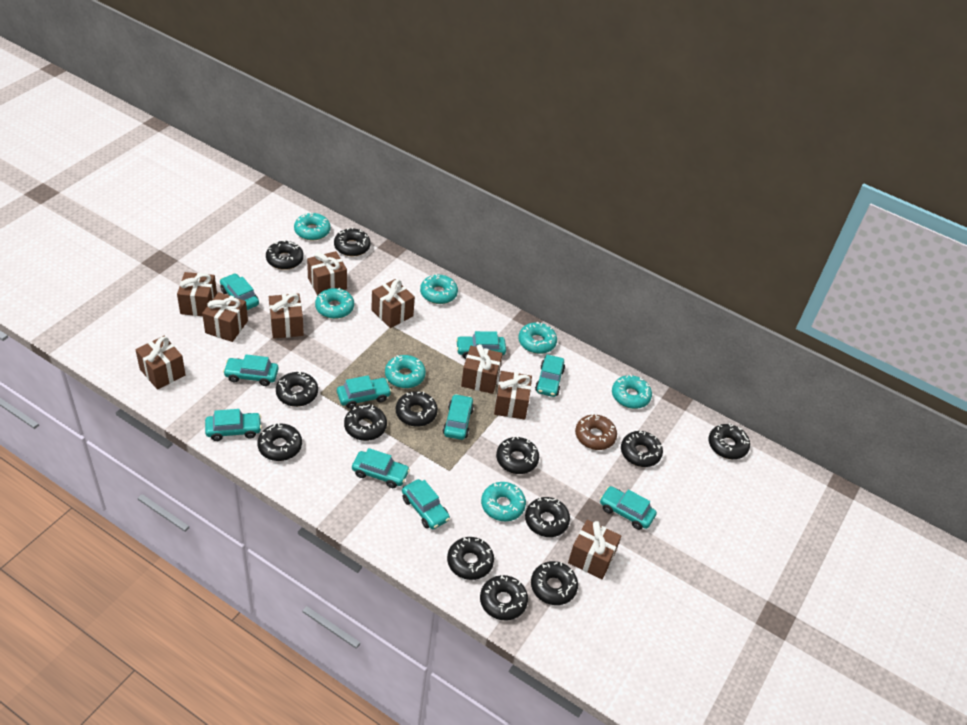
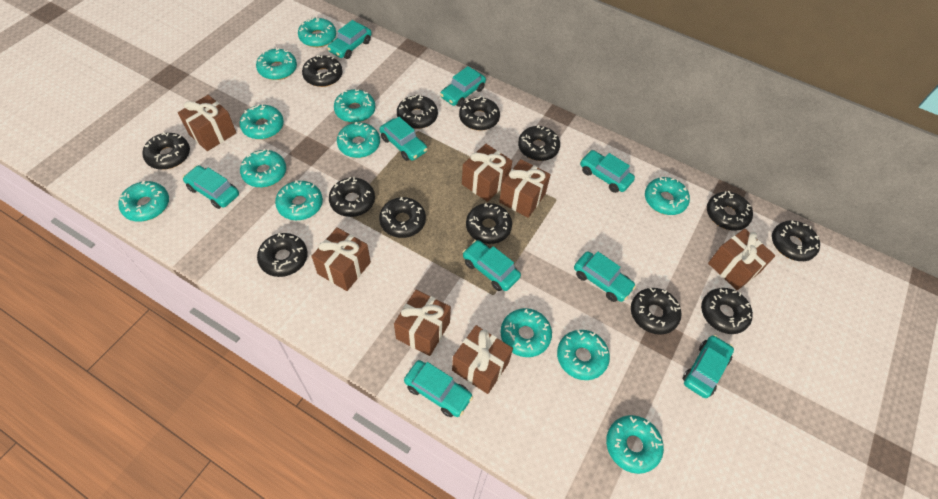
brown donut: [575,414,617,450] = 1 -> none = 0
brown gift: [135,336,186,390] [177,272,217,316] [202,292,248,342] [269,293,304,339] [307,251,347,296] [371,279,415,328] [461,344,503,394] [494,371,532,419] [568,520,621,579] = 9 -> [178,95,236,151] [311,227,371,291] [394,290,451,356] [452,325,513,394] [462,144,512,202] [499,159,551,218] [708,229,776,290] = 7
turquoise car: [205,409,262,441] [220,273,259,310] [223,354,279,386] [337,375,392,409] [352,448,410,488] [402,479,450,529] [443,394,474,440] [456,331,506,359] [535,355,565,397] [600,486,657,530] = 10 -> [183,165,239,209] [327,20,372,59] [379,117,427,161] [404,360,473,417] [440,66,486,107] [463,240,521,291] [574,251,636,302] [580,150,635,193] [683,335,734,398] = 9
turquoise donut: [294,212,331,241] [315,288,354,319] [385,355,426,388] [420,274,458,304] [481,482,526,521] [518,322,557,354] [612,374,652,409] = 7 -> [118,181,169,222] [240,103,284,139] [240,149,286,187] [256,47,297,80] [275,180,323,220] [298,17,336,47] [334,88,375,123] [337,122,380,158] [500,308,552,357] [557,330,610,380] [606,415,664,474] [645,177,690,215] = 12

